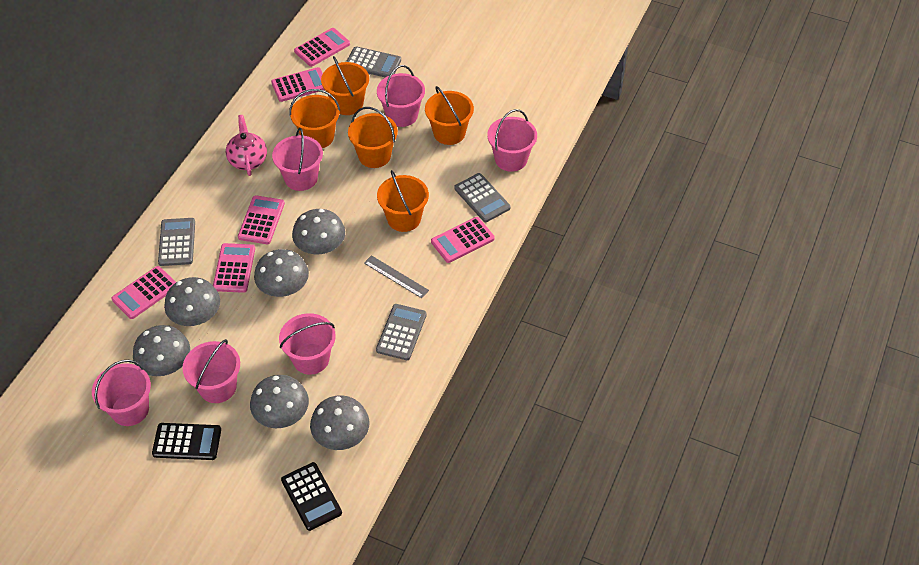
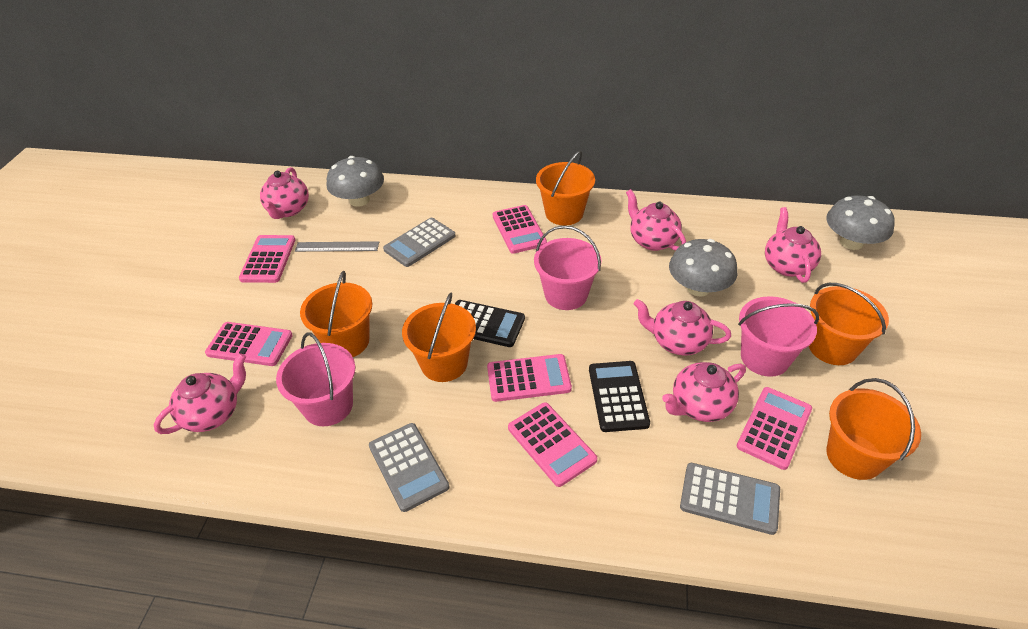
grey calculator: [158,218,195,266] [346,46,401,78] [376,304,427,360] [454,173,511,222] = 4 -> [369,423,449,512] [383,218,456,267] [680,463,780,535] = 3
grey mushroom: [133,325,190,376] [164,277,220,326] [250,375,309,428] [254,249,309,297] [292,209,345,254] [310,395,369,450] = 6 -> [326,156,384,207] [669,239,738,297] [826,195,895,250] = 3
pink bucket: [92,360,151,426] [183,339,240,403] [272,128,323,191] [279,313,336,375] [377,65,425,127] [487,109,537,172] = 6 -> [276,332,355,426] [534,225,601,310] [738,296,819,377] = 3
pink teapot: [226,115,267,176] = 1 -> [154,353,246,434] [260,167,309,219] [626,189,686,251] [634,299,731,355] [662,362,746,422] [765,207,821,283] = 6

